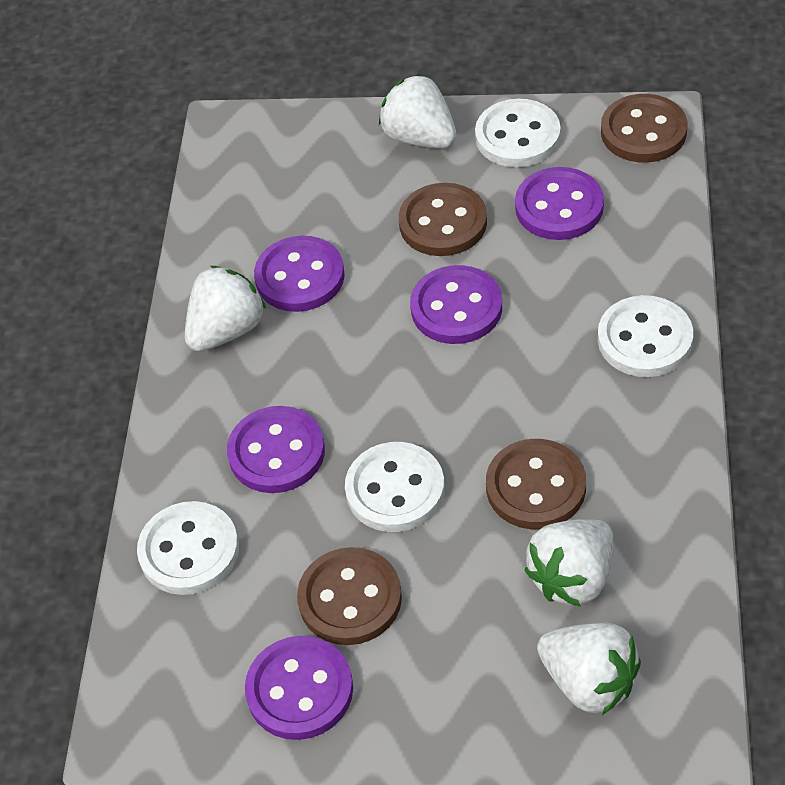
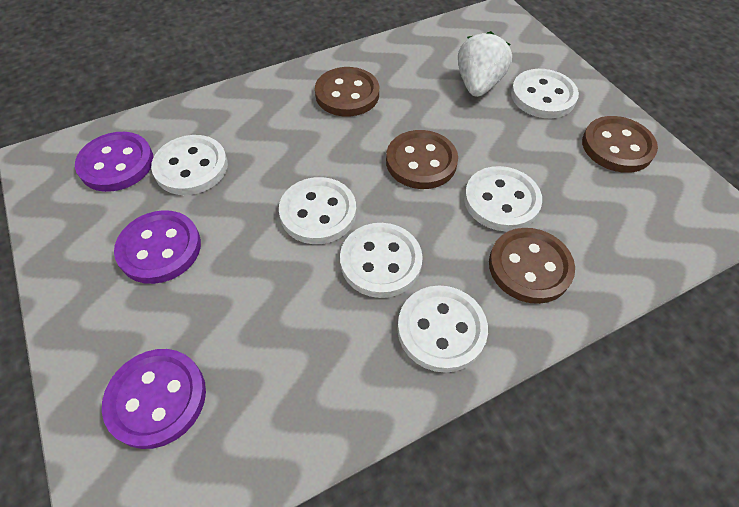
purple button: [227,406,325,493] [245,636,353,740] [254,236,345,312] [410,265,502,344] [515,167,604,240] = 5 -> [75,132,153,192] [102,349,206,449] [114,210,201,284] = 3
white button: [137,501,239,595] [345,442,445,532] [475,99,560,167] [598,295,693,377] = 4 -> [151,135,228,195] [279,177,356,244] [340,223,423,298] [397,285,488,373] [464,166,542,231] [511,69,579,118] = 6
white strawberry: [185,266,266,351] [379,74,457,148] [524,519,613,607] [537,622,641,715] = 4 -> [458,31,512,97] = 1

